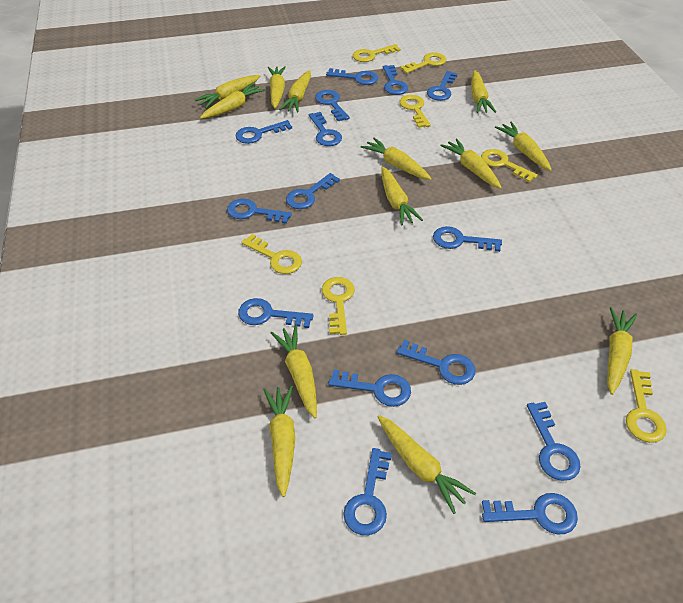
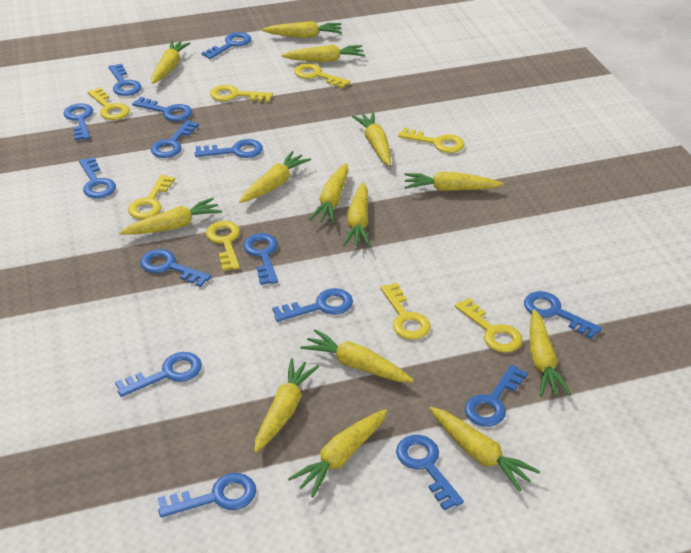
yellow carrot: [195,75,260,108] [200,83,265,119] [263,386,295,497] [267,66,286,108] [271,325,317,418] [279,70,311,113] [361,138,432,180] [377,415,476,514] [381,166,423,226] [440,139,502,189] [471,70,496,113] [495,122,552,171] [607,307,637,395] = 13 -> [119,198,222,235] [151,40,191,84] [239,151,311,203] [254,358,319,453] [262,21,342,38] [281,45,365,62] [288,409,387,497] [300,329,414,382] [309,163,349,224] [343,182,370,247] [352,112,391,166] [404,172,504,191] [430,407,540,492] [530,309,571,397] = 14
yellow key: [241,234,302,274] [321,277,355,335] [353,44,401,62] [400,53,446,73] [400,95,431,128] [481,149,538,182] [626,369,667,443] = 7 -> [87,88,130,120] [128,175,175,219] [206,221,240,271] [210,85,273,102] [294,63,350,88] [380,283,431,340] [398,128,464,153] [455,298,523,353] = 8

